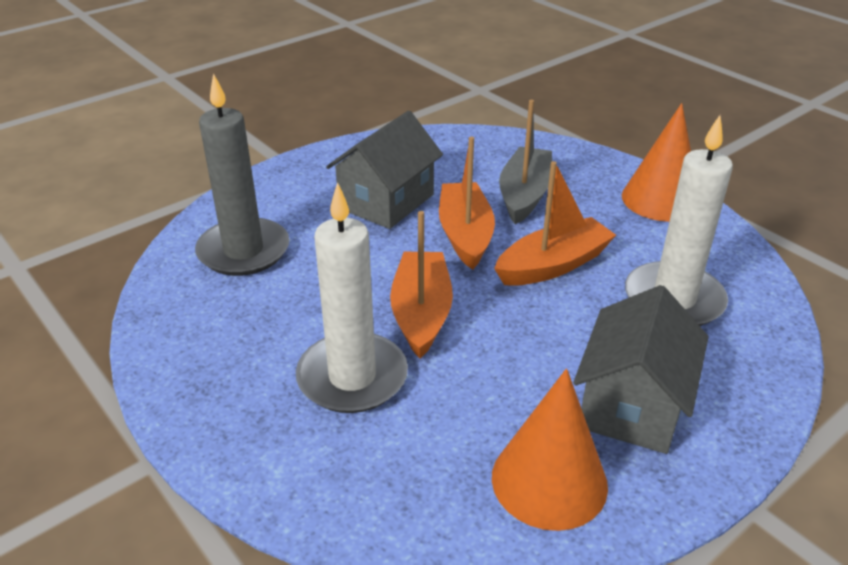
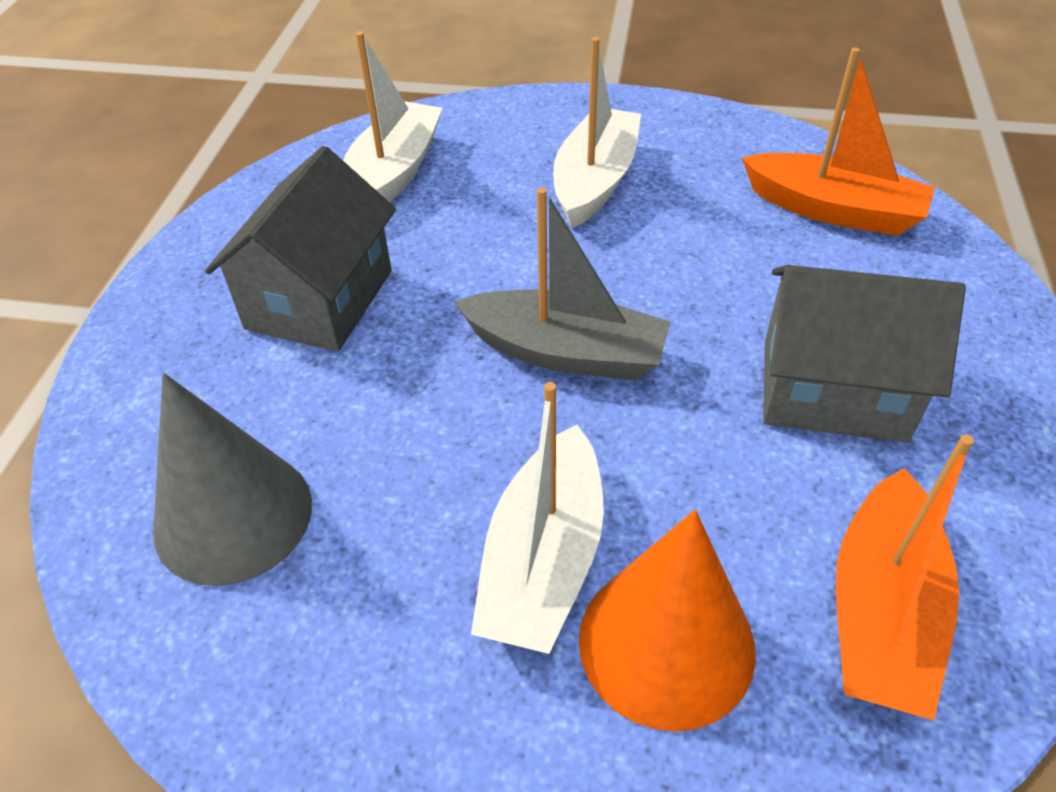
grey candle: [195,73,290,276] = 1 -> none = 0
grey cone: none = 0 -> [153,373,312,586] = 1
orange boat: [390,211,453,358] [439,137,495,270] [494,161,616,286] = 3 -> [742,47,935,236] [836,434,974,720] = 2
orange cone: [492,368,608,531] [622,103,691,222] = 2 -> [579,510,756,732] = 1
white boat: none = 0 -> [343,31,443,202] [471,382,604,654] [553,37,641,228] = 3
white candle: [296,182,408,413] [625,115,733,326] = 2 -> none = 0

